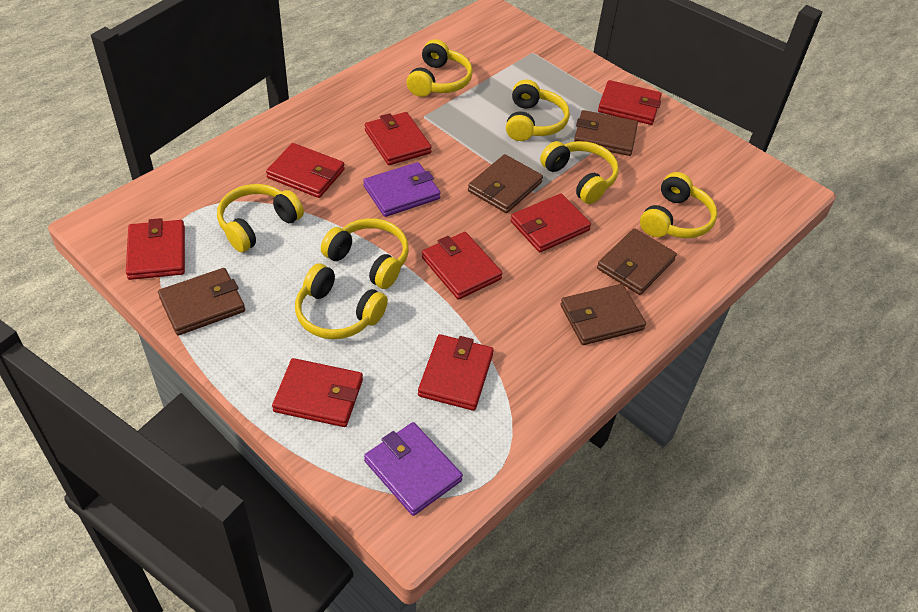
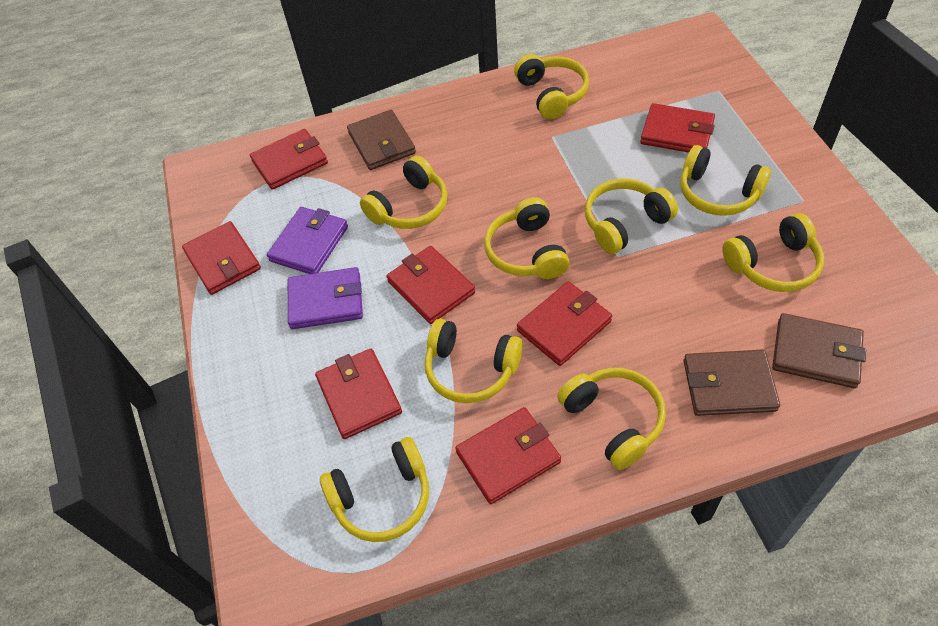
brown wallet: [158,268,245,335] [468,154,543,213] [560,284,646,345] [574,110,638,156] [597,228,677,295] = 5 -> [347,110,416,170] [684,350,780,416] [772,313,866,388] = 3
red wallet: [126,218,185,280] [266,143,345,198] [272,358,363,427] [365,112,432,165] [418,334,494,411] [422,232,502,300] [511,193,591,252] [598,80,662,125] = 8 -> [182,221,261,295] [250,129,328,190] [315,348,402,439] [387,246,475,324] [455,407,561,504] [517,282,612,366] [640,103,715,153] = 7
yellow headphones: [217,184,304,252] [295,263,388,339] [321,218,409,289] [407,39,473,97] [506,79,570,141] [540,141,619,204] [640,172,717,238] = 7 -> [320,437,429,542] [360,156,447,229] [425,319,523,403] [484,197,569,279] [514,54,589,119] [557,368,666,470] [585,179,678,254] [680,145,771,216] [722,213,824,292] = 9

